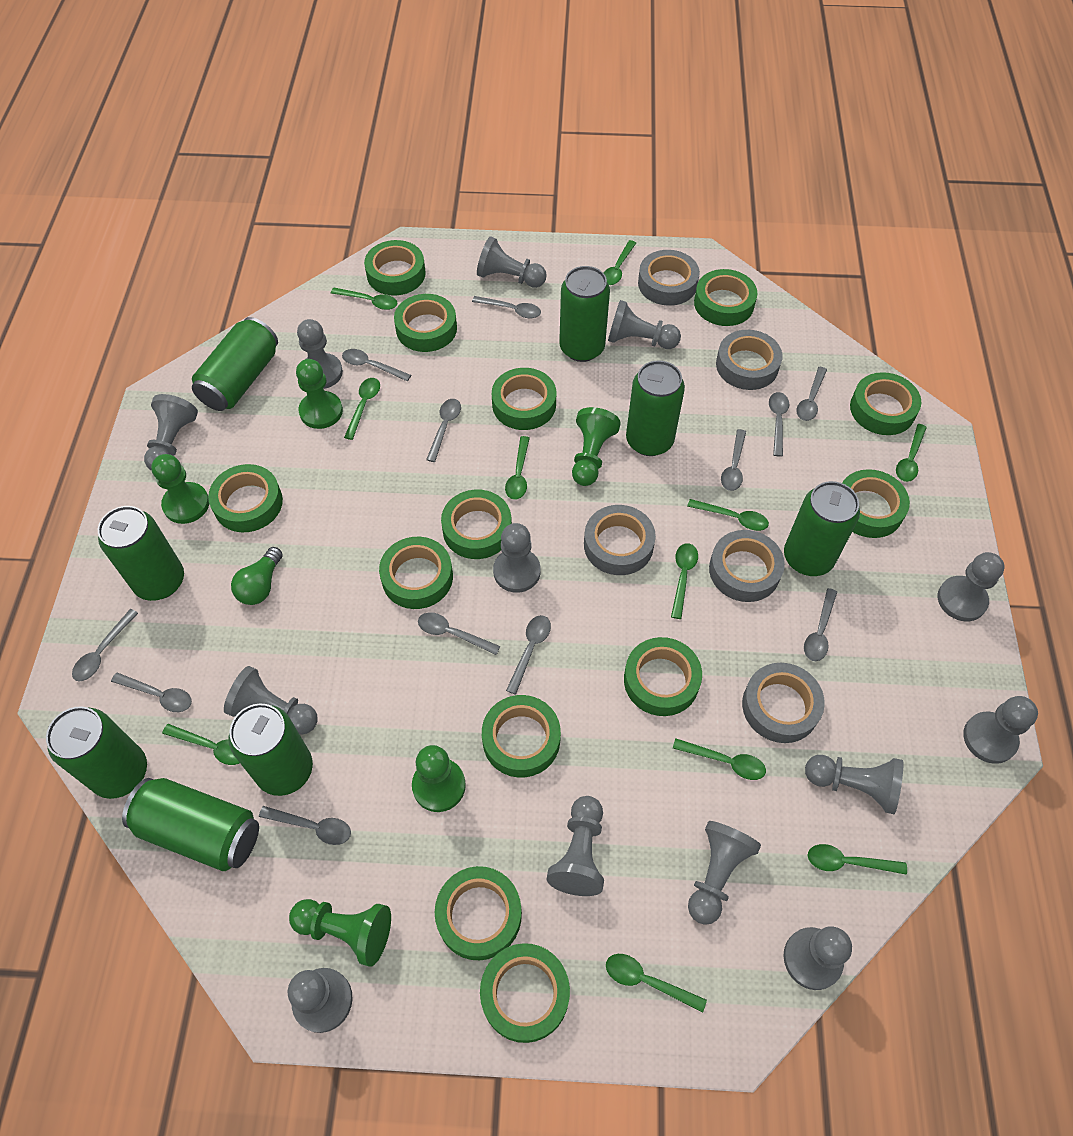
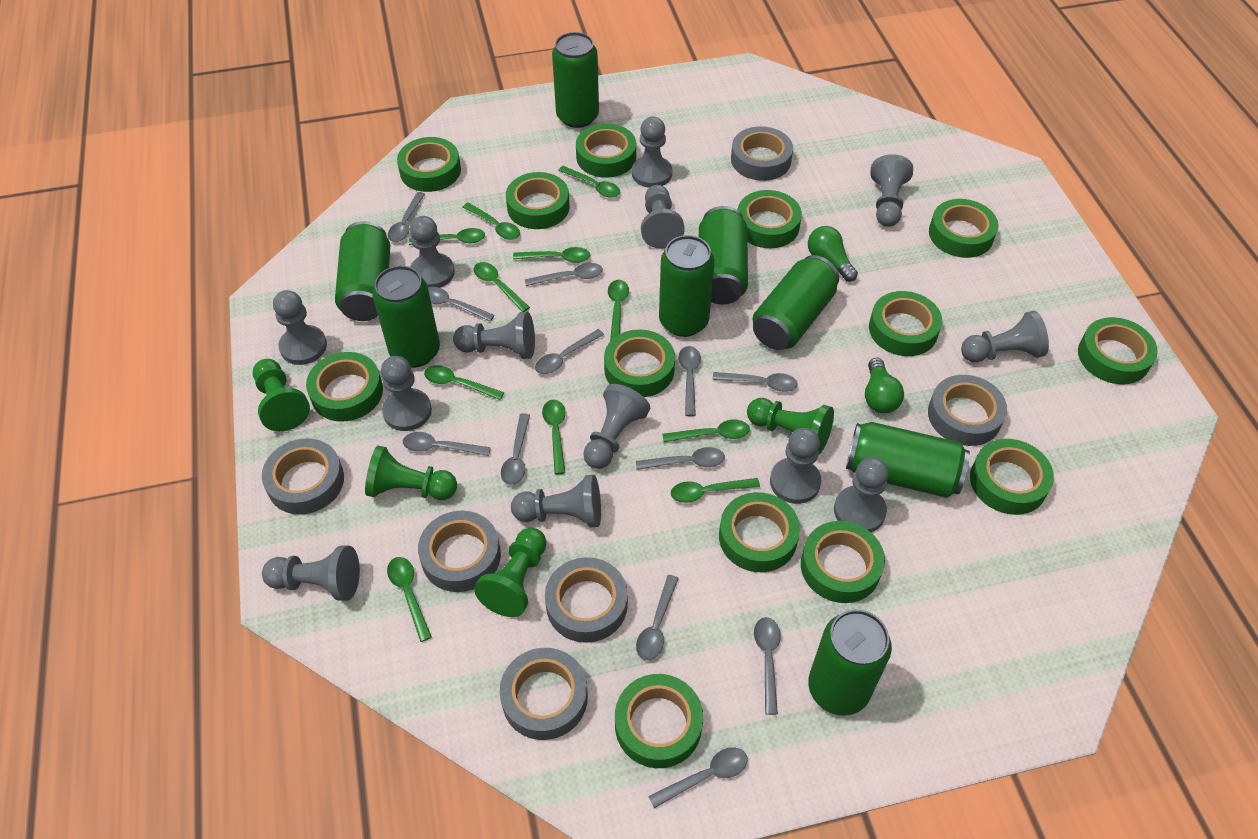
green light bulb: [231,547,283,605] = 1 -> [808,226,858,282] [865,358,904,413] = 2
green pawn: [151,454,209,524] [289,899,391,967] [296,359,343,429] [412,745,466,812] [572,407,621,486] = 5 -> [253,359,310,432] [365,446,457,500] [474,527,547,617] [747,398,834,455] = 4
grey tape: [584,505,656,575] [638,250,700,306] [709,530,785,602] [716,330,783,390] [742,663,825,743] = 5 -> [262,438,344,515] [418,511,501,592] [499,648,588,740] [545,557,628,643] [731,126,793,181] [928,375,1007,446] = 6

